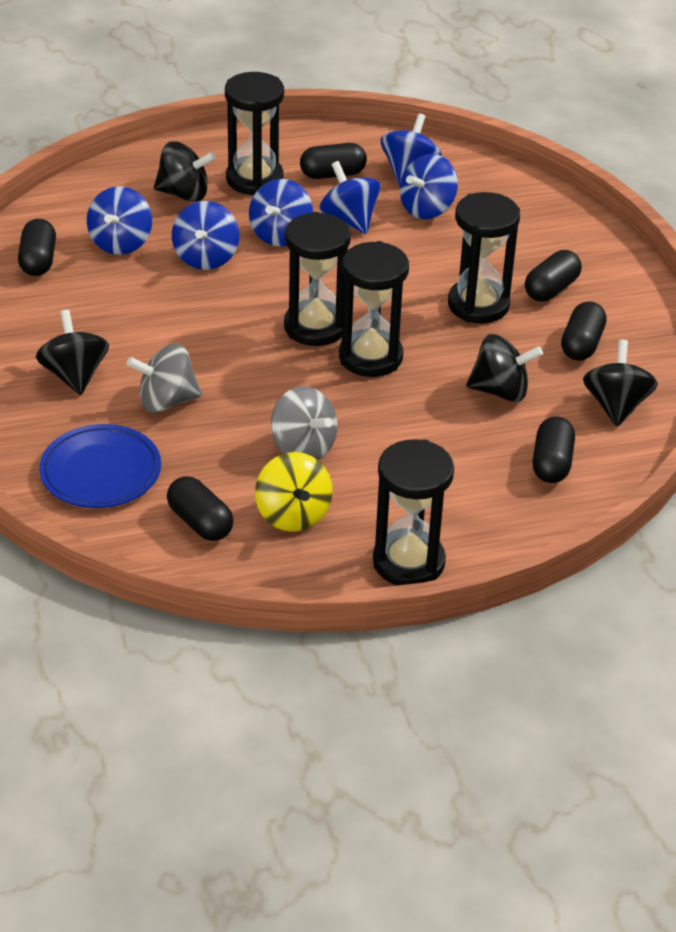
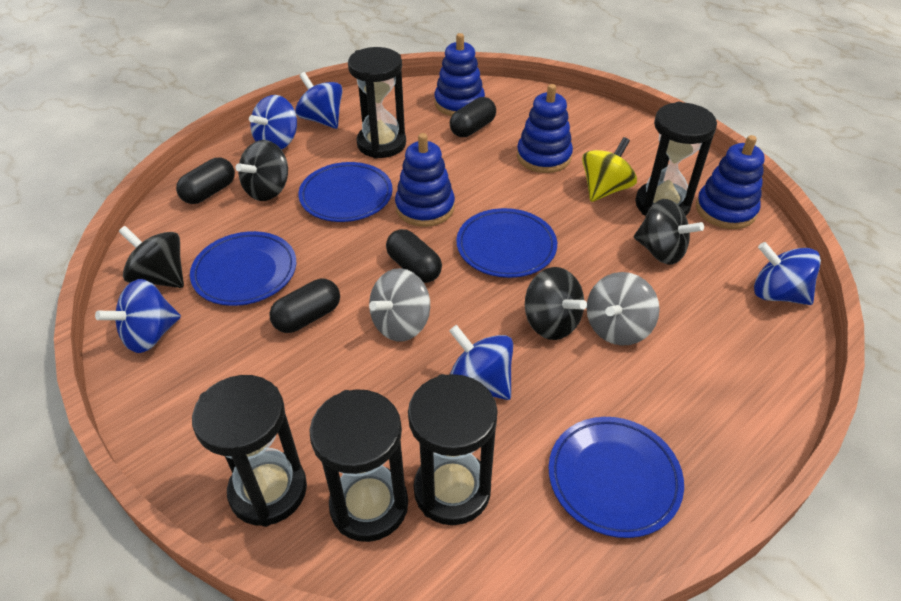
black capsule: [18,219,56,276] [167,476,234,541] [300,143,367,179] [525,250,582,301] [533,417,575,483] [561,301,607,361] = 6 -> [176,158,235,204] [269,279,340,333] [386,229,442,283] [450,97,496,137] = 4
blue plate: [39,424,161,508] = 1 -> [190,231,296,306] [298,162,393,222] [456,208,557,278] [549,417,684,538] = 4
blue spinning top: [87,186,152,255] [172,201,239,270] [249,179,313,247] [319,161,381,234] [381,114,442,185] [400,154,458,219] = 6 -> [95,279,181,353] [249,95,297,150] [295,72,343,129] [449,325,513,400] [754,242,821,305] = 5
blue stacking toy: none = 0 -> [395,133,455,227] [434,33,485,116] [517,84,573,173] [696,135,765,229] = 4

